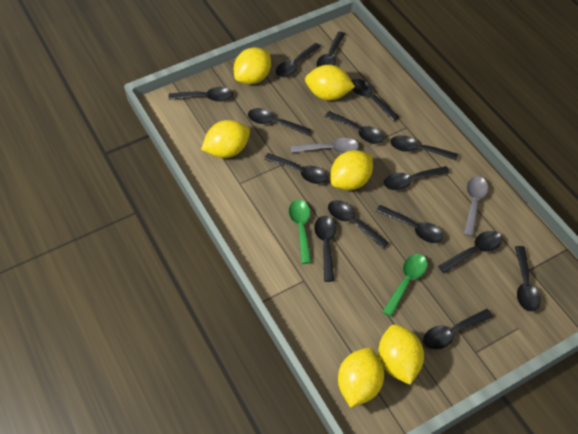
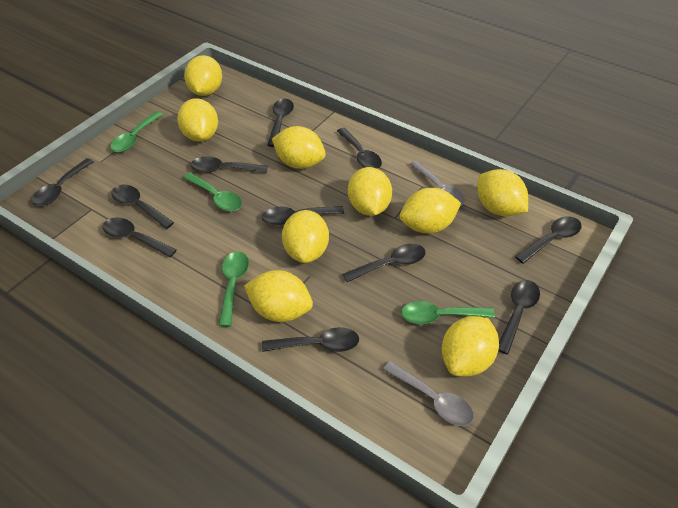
black spoon: [168,87,233,102] [248,108,311,136] [264,153,328,184] [276,43,321,78] [314,216,336,282] [317,32,345,67] [325,111,384,144] [328,200,389,249] [351,79,399,121] [376,205,444,243] [384,166,450,190] [390,135,458,161] [423,309,493,350] [438,231,502,274] [515,246,541,312] = 15 -> [32,158,94,206] [103,217,177,258] [111,185,174,229] [191,156,268,173] [262,206,344,225] [262,327,359,352] [267,99,294,147] [337,128,382,169] [343,244,426,282] [498,280,540,354] [515,216,582,264] = 11
green spoon: [289,200,312,264] [382,254,427,317] = 2 -> [110,111,163,152] [183,173,242,211] [218,251,249,327] [401,301,495,324] = 4
yellow lemon: [201,120,250,158] [234,47,271,84] [305,65,355,100] [330,150,373,190] [338,348,384,408] [378,325,424,385] = 6 -> [177,98,218,142] [184,55,222,96] [244,270,313,322] [272,126,326,169] [282,210,329,263] [348,167,392,216] [400,188,461,234] [442,316,499,376] [477,169,528,216] = 9

